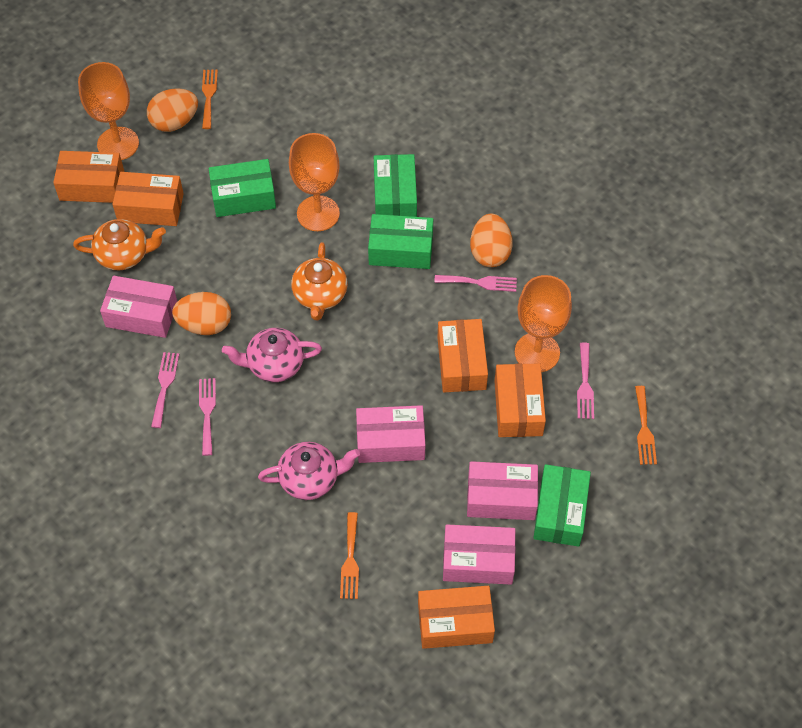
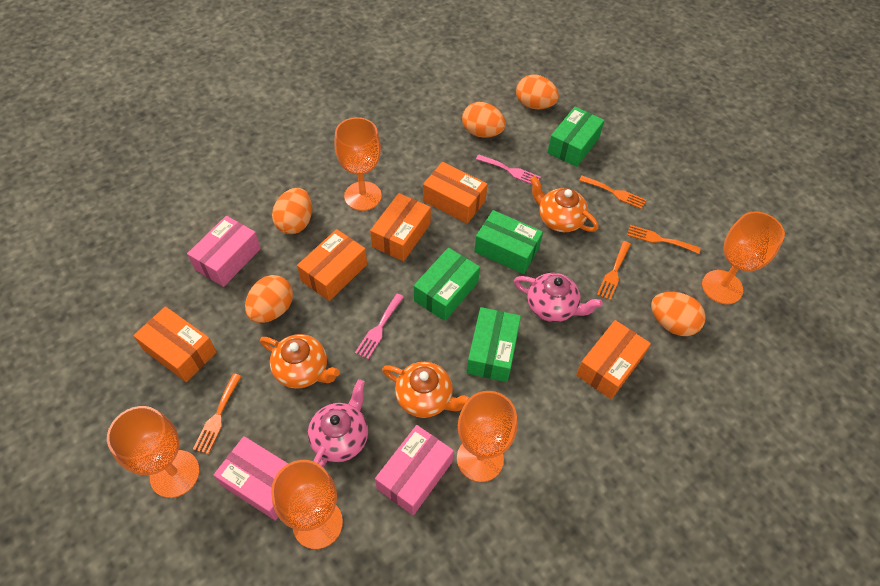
orange egg: [147,88,198,132] [172,292,231,335] [470,214,513,267] = 3 -> [245,275,293,323] [272,188,312,234] [462,102,506,138] [516,75,559,110] [651,292,706,336] = 5
orange fork: [202,70,218,129] [340,512,359,599] [635,386,657,465] = 3 -> [193,373,242,454] [579,176,646,209] [597,241,631,300] [627,225,701,254] = 4
orange goblet: [78,62,139,160] [289,133,340,231] [515,275,572,372] = 3 -> [107,406,200,498] [271,460,343,549] [334,117,382,211] [457,391,517,482] [702,211,785,304] = 5
orange teapot: [73,219,166,270] [291,242,348,320] = 2 -> [260,334,340,389] [382,362,470,418] [530,176,598,232] = 3
pink box: [100,276,177,338] [356,405,425,463] [443,524,516,585] [467,461,538,520] = 4 -> [187,216,261,287] [214,436,288,521] [375,425,454,515] = 3
pink fork: [151,352,179,428] [199,378,216,456] [434,275,517,292] [577,343,594,419] = 4 -> [355,294,404,359] [476,154,541,184] = 2

